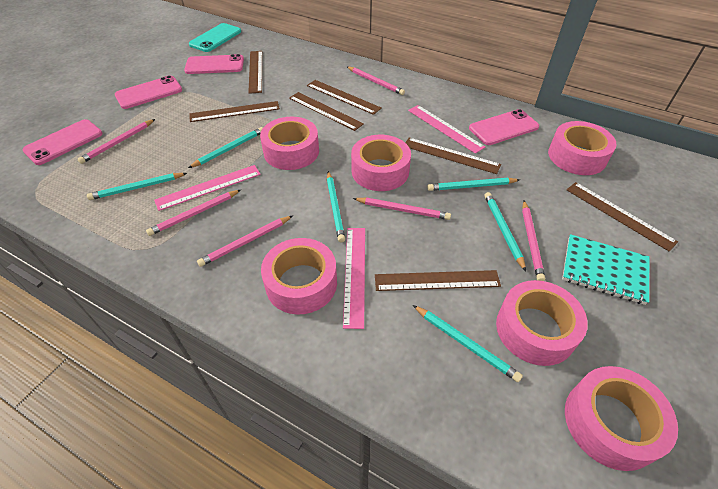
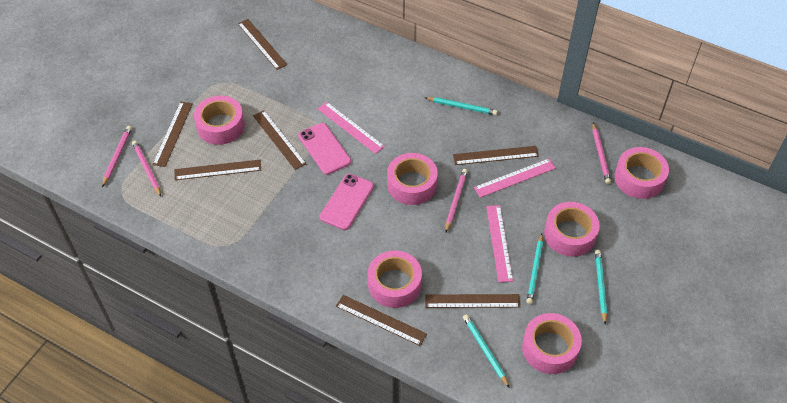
pink pencil: [78,119,155,164] [146,190,241,236] [197,216,292,267] [347,66,405,95] [353,198,451,220] [522,201,545,281] = 6 -> [102,126,132,187] [132,140,161,197] [445,169,468,232] [593,123,611,184] = 4
pink phone: [22,119,102,165] [115,75,182,109] [184,54,244,74] [469,109,539,145] = 4 -> [298,123,351,175] [320,174,374,230] = 2
turquoise notebook: [562,234,649,305] = 1 -> none = 0
turquoise pencil: [87,173,187,200] [188,127,263,168] [327,171,345,243] [413,305,523,382] [427,178,520,191] [485,192,526,271] = 6 -> [424,97,497,115] [463,314,510,388] [526,234,543,304] [595,250,607,325] = 4
turquoise phone: [189,23,241,52] = 1 -> none = 0

